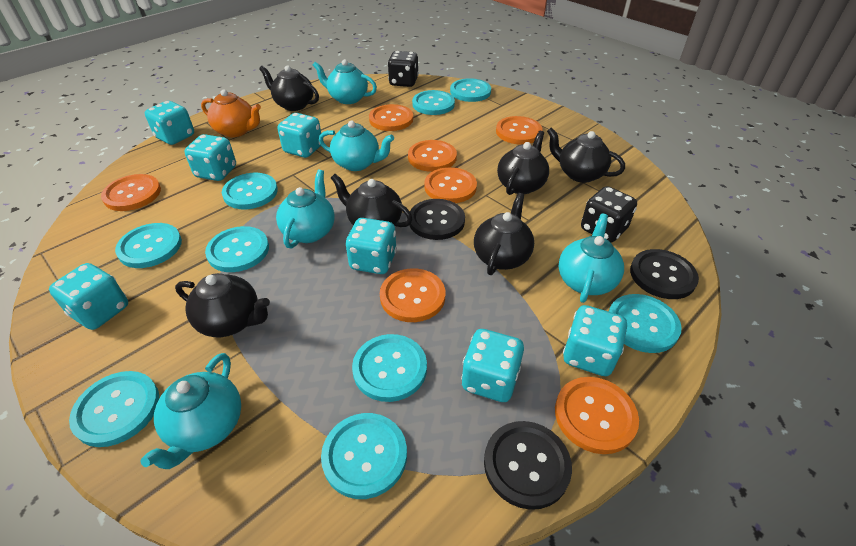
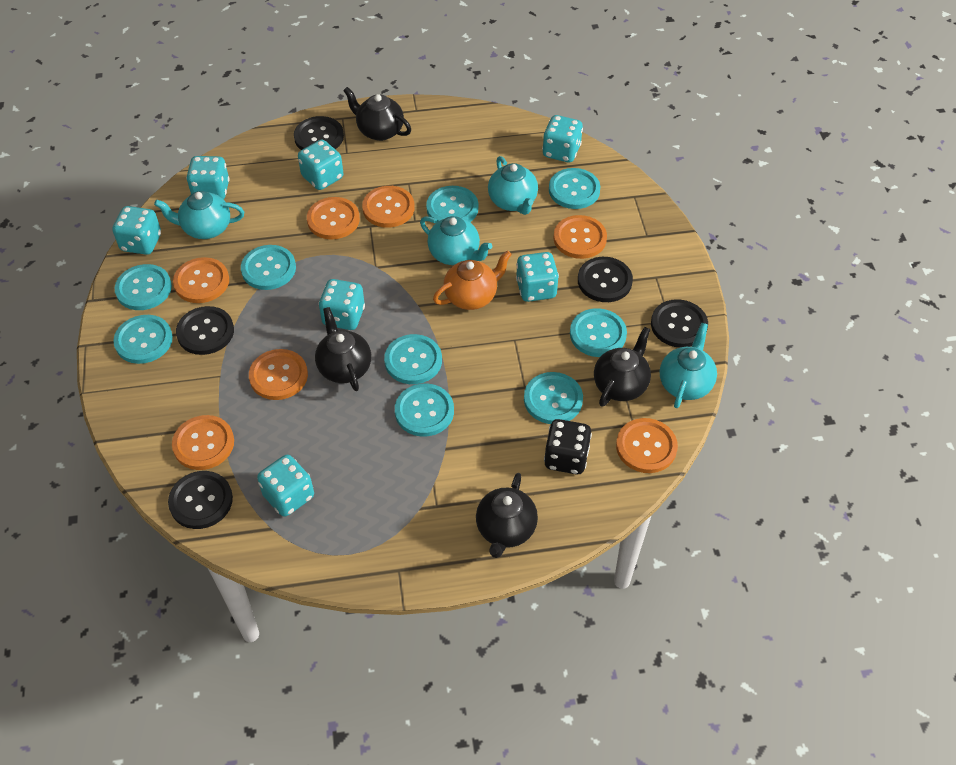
black button: [409,199,465,240] [484,421,572,510] [630,249,699,299] = 3 -> [168,471,233,529] [176,306,234,355] [294,116,344,150] [578,257,633,302] [651,299,708,348] = 5
black dice: [388,51,419,87] [581,186,637,243] = 2 -> [544,419,592,474] = 1
black teapot: [175,273,270,337] [259,65,319,111] [331,174,413,227] [474,193,534,275] [497,131,549,195] [547,128,625,183] = 6 -> [315,307,371,391] [343,87,411,141] [476,473,538,558] [594,327,651,407] = 4
turquoise teapot: [140,353,241,469] [276,170,335,249] [313,59,377,104] [319,120,394,171] [558,214,624,303] = 5 -> [154,191,244,239] [420,216,492,265] [488,156,538,215] [660,323,717,408] = 4

